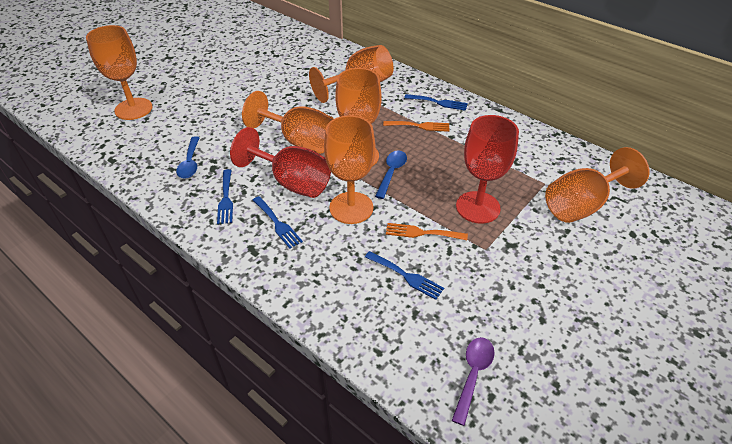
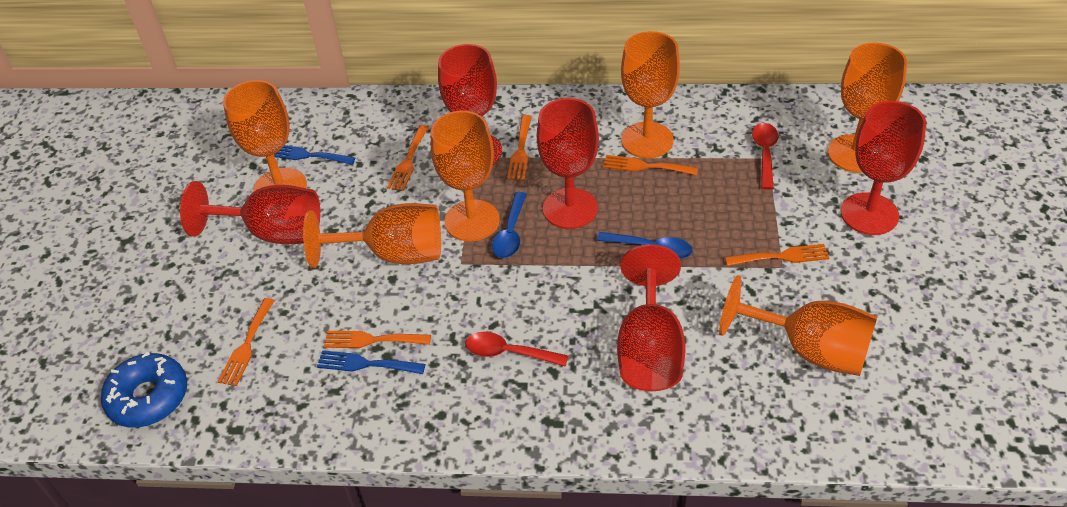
blue donut: none = 0 -> [101,352,187,428] = 1
blue fork: [217,169,233,224] [253,196,303,249] [365,251,444,300] [404,94,468,111] = 4 -> [274,145,355,165] [317,350,425,374] = 2
orange fork: [383,121,450,132] [386,223,468,240] = 2 -> [218,298,275,386] [324,331,431,348] [387,125,429,191] [507,115,532,180] [603,155,698,175] [725,244,829,266] = 6
purple spoon: [452,337,495,426] = 1 -> none = 0
red goblet: [230,127,331,198] [456,115,519,224] = 2 -> [180,181,320,244] [438,44,502,165] [537,98,599,229] [617,244,686,391] [841,101,926,235] = 5
red spoon: none = 0 -> [466,332,568,367] [752,123,779,190] = 2

